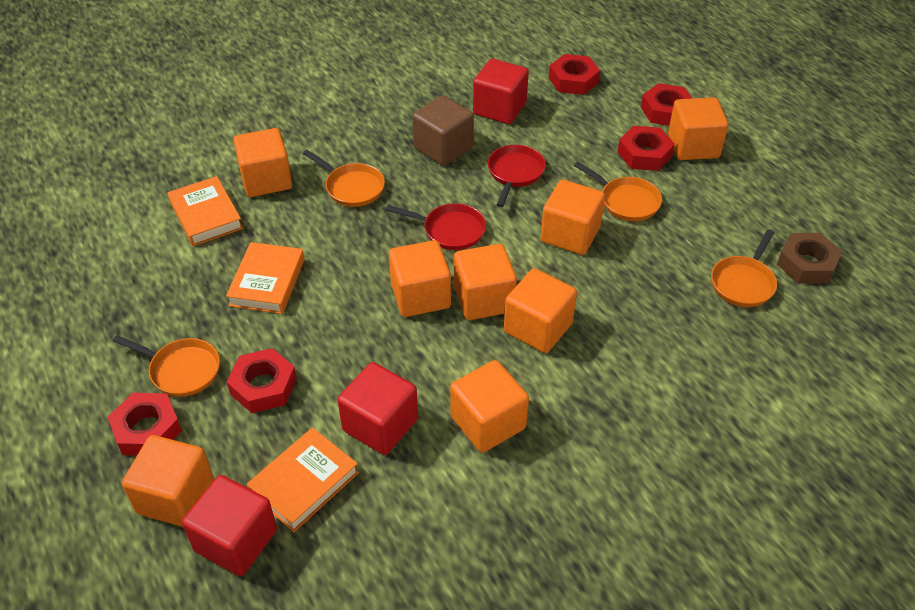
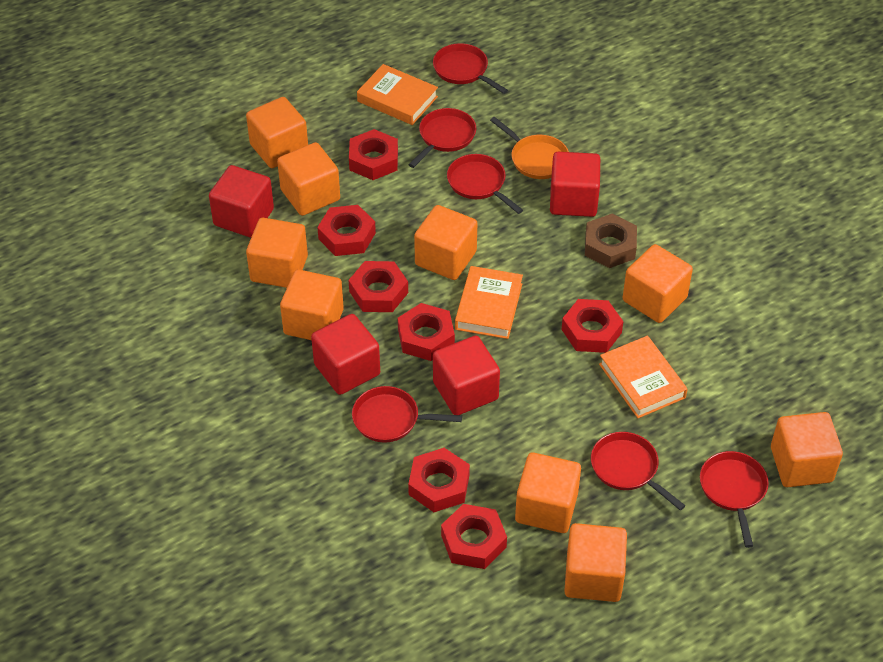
brown cube: [412,95,474,166] = 1 -> none = 0
orange cube: [122,435,214,527] [233,128,292,197] [389,240,451,317] [450,360,529,453] [454,244,517,320] [504,268,577,353] [541,180,605,255] [668,97,728,160] = 8 -> [246,97,308,168] [246,218,308,288] [277,142,340,216] [280,269,344,340] [414,205,477,280] [515,452,581,533] [564,523,627,602] [623,244,693,323] [771,412,843,487] = 9
orange pan: [113,335,220,397] [303,150,385,207] [574,162,662,221] [711,229,777,307] = 4 -> [490,117,569,179] = 1
red cube: [182,475,277,576] [338,362,418,455] [473,59,529,124] = 3 -> [209,165,274,238] [311,314,380,395] [433,336,500,415] [550,152,600,217] = 4
red nut: [108,393,182,456] [227,348,297,413] [549,54,600,95] [618,126,675,171] [641,83,693,126] = 5 -> [317,205,376,256] [349,129,398,180] [349,261,408,312] [398,303,455,361] [408,448,470,512] [441,504,507,569] [561,299,624,353] = 7
red pan: [386,203,486,250] [488,145,546,207] = 2 -> [352,386,462,443] [409,108,476,168] [433,43,508,94] [447,154,523,214] [591,432,686,511] [700,451,769,548] = 6

